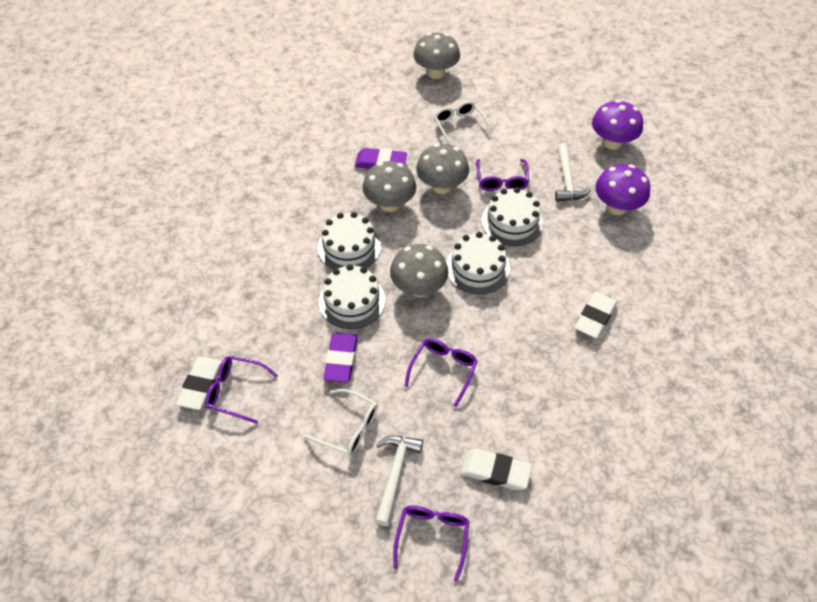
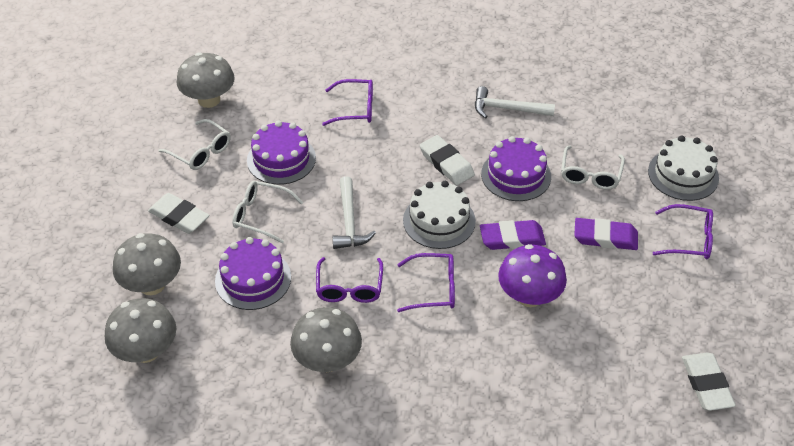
purple cake: none = 0 -> [215,237,291,310] [247,120,316,185] [481,136,551,201] = 3
purple mushroom: [592,100,643,150] [595,164,650,215] = 2 -> [498,244,567,307] = 1
white cake: [318,212,381,270] [319,264,385,329] [446,232,510,294] [481,187,544,246] = 4 -> [403,181,476,249] [648,136,719,201] = 2
white glasses: [303,389,378,456] [434,101,491,145] = 2 -> [159,119,230,170] [232,181,303,243] [561,145,625,190] = 3

